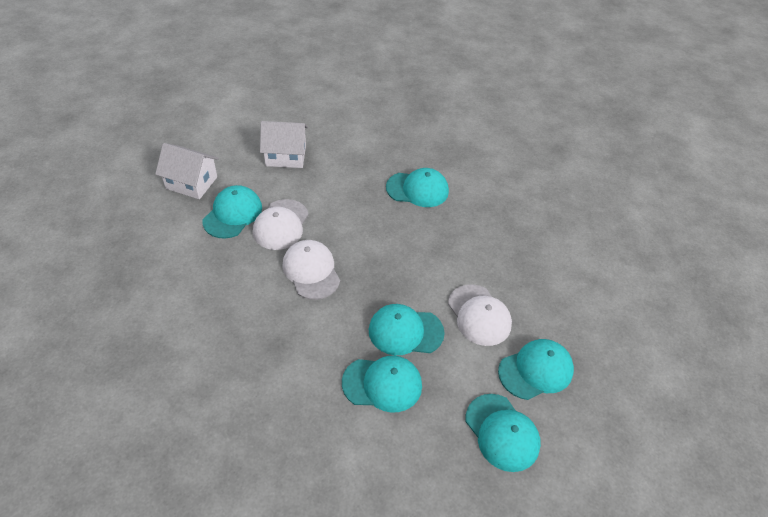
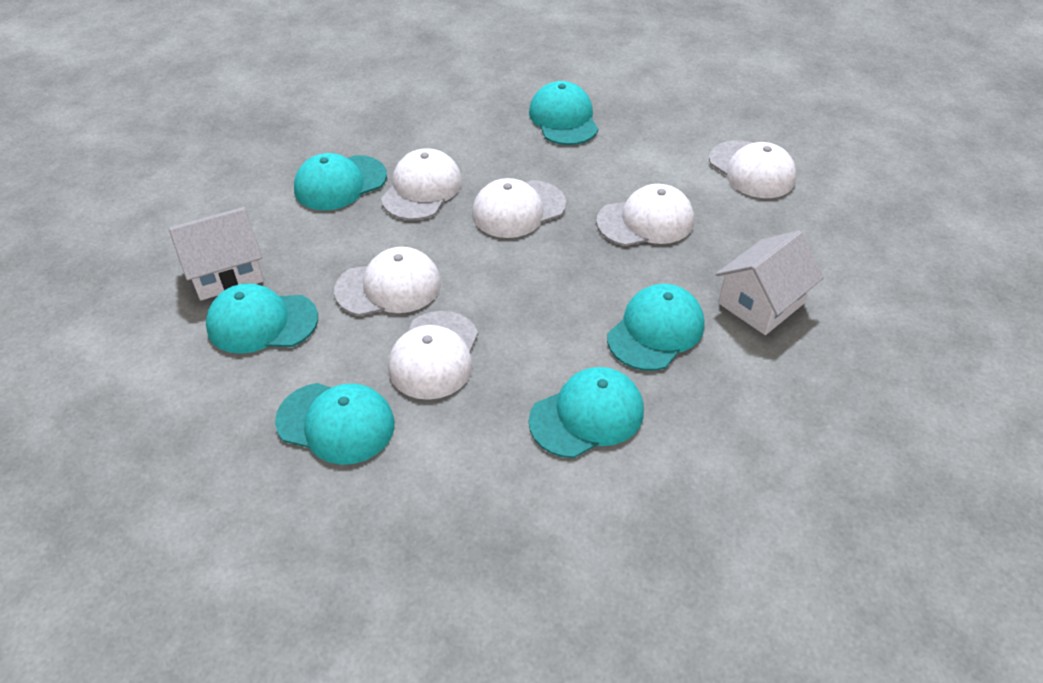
white cap: [253,199,309,250] [282,240,340,300] [448,284,512,346] = 3 -> [334,247,441,316] [381,148,462,220] [388,311,478,400] [472,178,566,238] [596,184,694,246] [709,140,797,198] = 6

